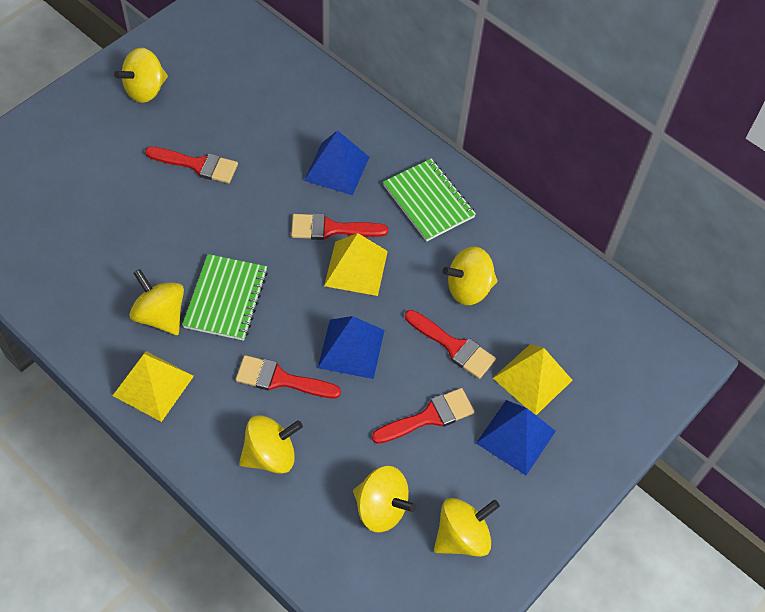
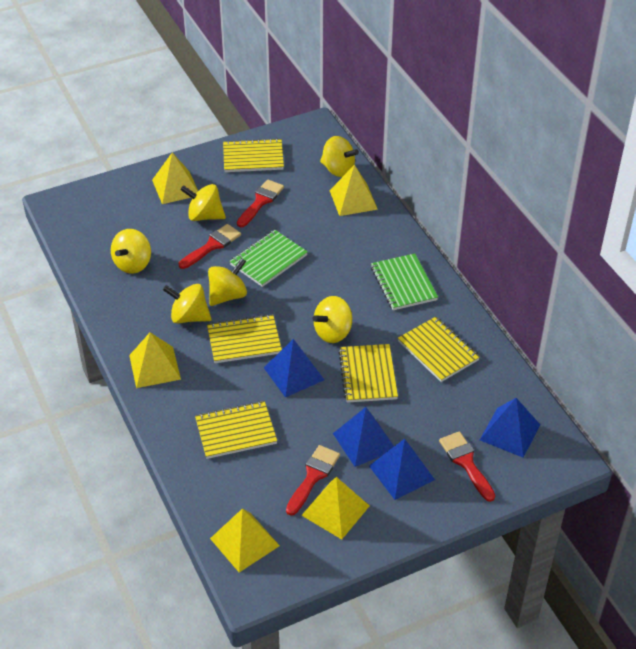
blue pyramid: [304,130,369,195] [318,316,385,379] [476,400,556,475] = 3 -> [264,339,324,398] [333,407,394,467] [369,439,435,500] [480,398,540,458] = 4
red brush: [145,147,238,184] [236,355,341,398] [291,213,388,240] [372,388,475,444] [405,310,496,379] = 5 -> [179,224,241,269] [237,179,284,227] [286,445,340,516] [439,431,495,502] = 4
yellow notebook: none = 0 -> [195,401,277,459] [207,314,282,363] [223,138,284,172] [338,344,398,403] [398,317,480,382] = 5
yellow pyramid: [113,351,194,422] [324,233,388,296] [493,344,573,415] = 3 -> [129,332,181,388] [152,152,198,204] [210,509,280,572] [301,477,369,540] [330,165,378,216] = 5

